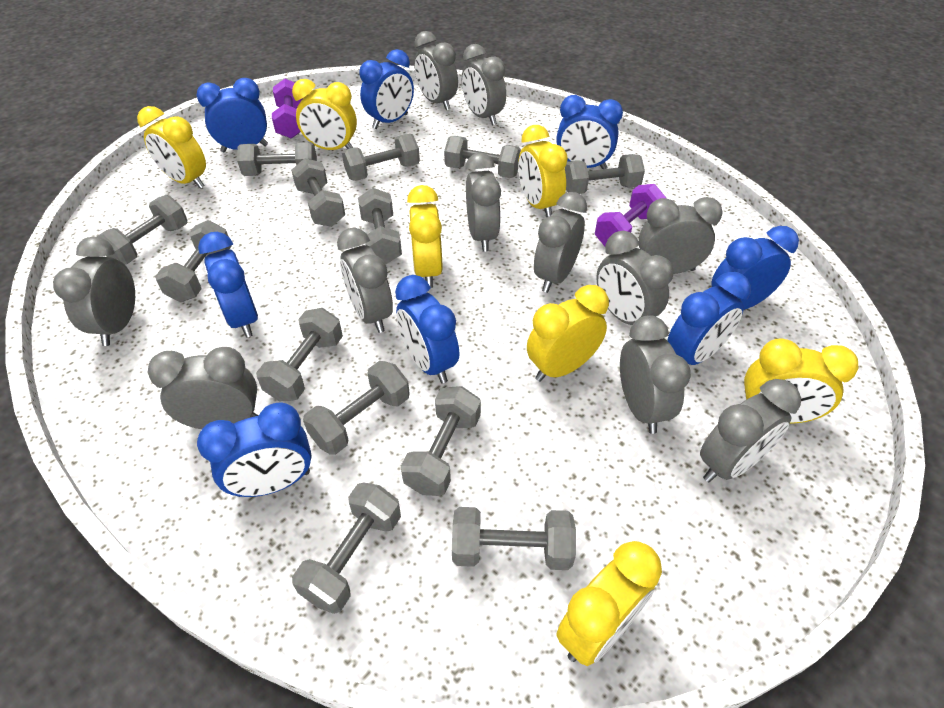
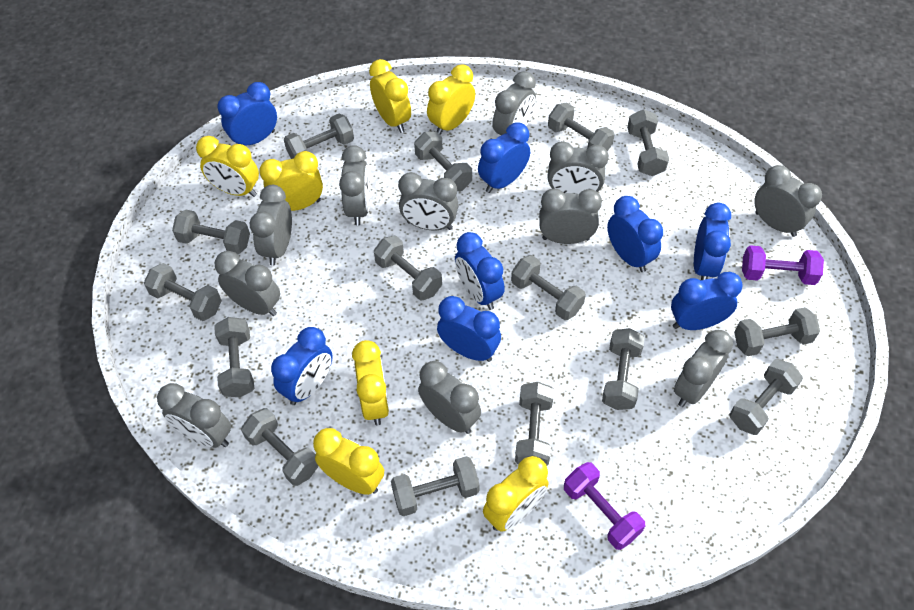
grey dumbbell: [96,195,187,264] [155,220,232,302] [237,142,317,176] [256,308,343,401] [291,158,345,227] [292,482,401,614] [303,361,410,455] [342,134,420,181] [358,188,402,264] [401,386,481,496] [444,136,521,178] [452,507,576,570] [565,154,645,194] = 13 -> [144,263,222,321] [172,210,250,254] [214,317,254,397] [241,408,319,486] [284,114,354,159] [374,235,442,301] [391,456,480,516] [414,132,472,191] [511,255,586,320] [515,382,554,466] [548,103,615,151] [602,328,645,410] [627,109,669,176] [729,359,803,435] [734,307,820,356] = 15

